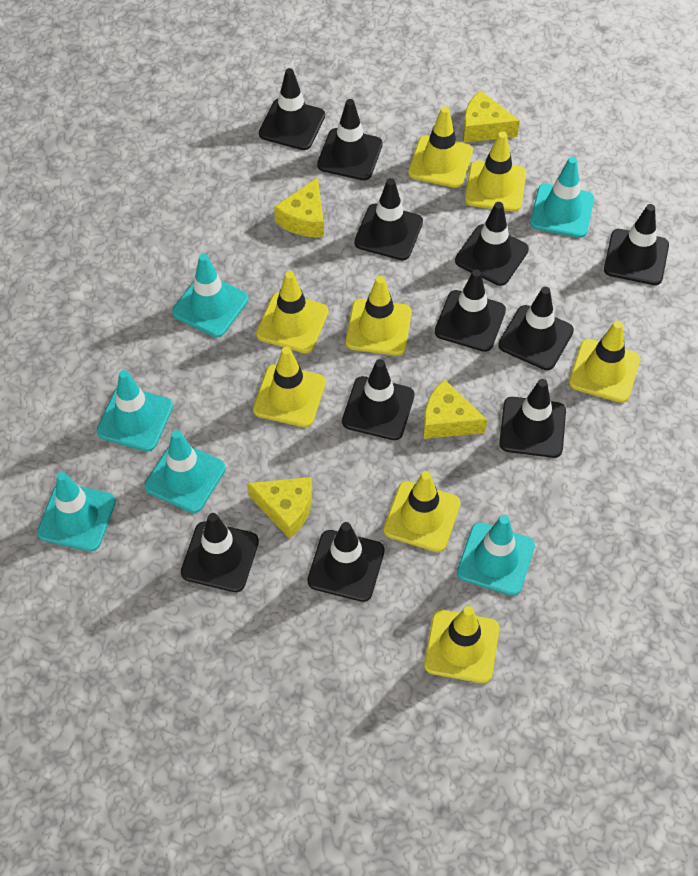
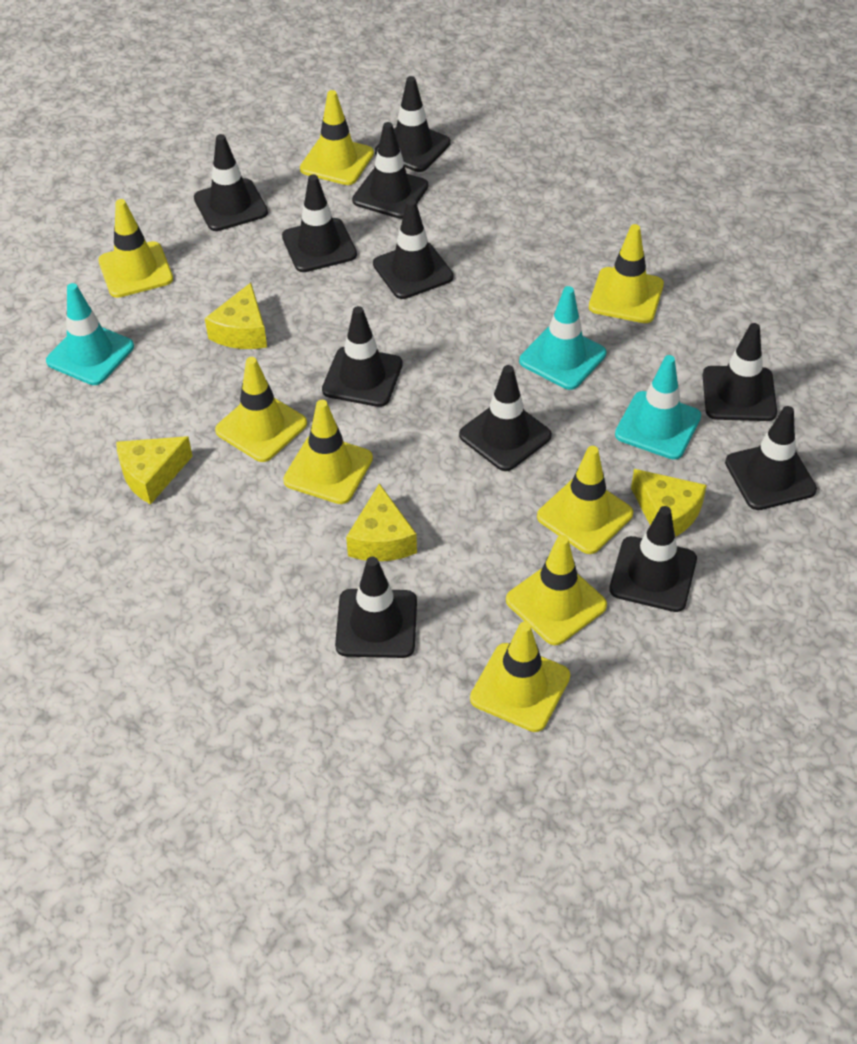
turquoise traffic cone: [37,472,116,551] [96,370,173,451] [145,430,226,513] [172,254,248,337] [457,515,535,596] [530,157,594,238] = 6 -> [46,283,134,385] [519,286,606,390] [615,355,701,460] = 3

